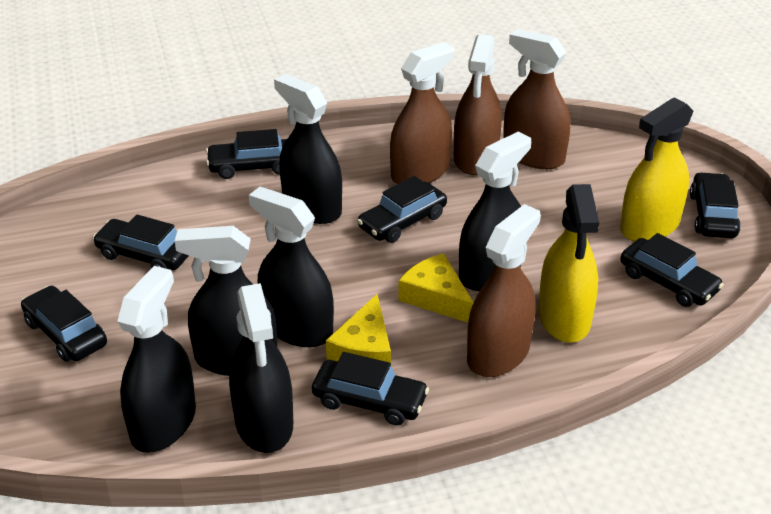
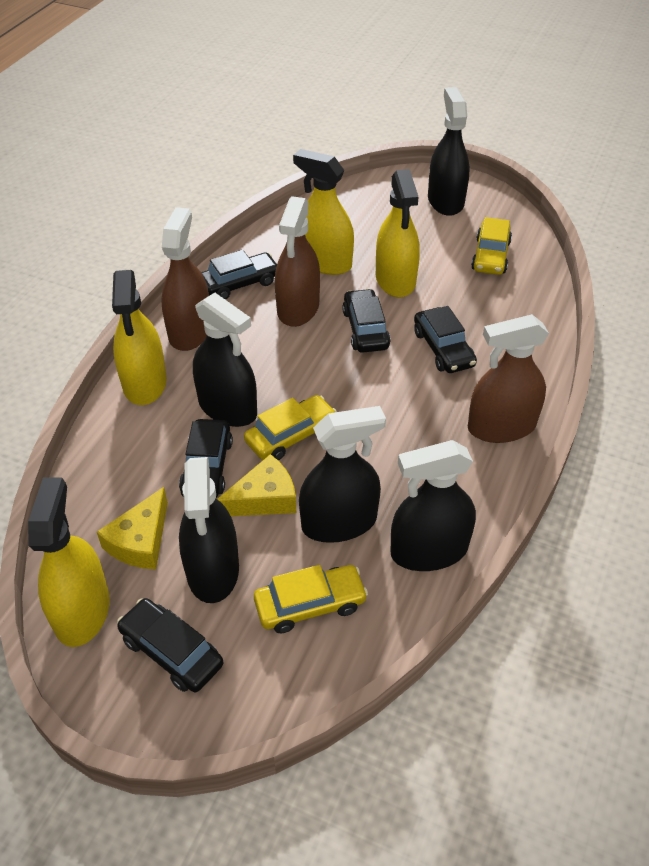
black car: [21,286,107,362] [93,214,189,270] [206,129,287,179] [312,352,429,426] [357,176,447,243] [620,233,724,307] [690,172,741,238] = 7 -> [117,598,223,692] [179,419,233,498] [201,250,277,300] [342,289,391,353] [414,306,477,373] = 5
black spray bottle: [117,266,196,453] [175,226,277,376] [229,283,293,453] [249,187,334,347] [274,74,342,224] [459,131,531,291] = 6 -> [179,457,239,603] [193,293,257,427] [299,406,386,543] [390,440,476,571] [428,87,469,216] = 5
brown spray bottle: [390,42,454,184] [454,34,502,175] [467,204,541,377] [503,29,570,169] = 4 -> [161,207,209,351] [275,196,320,327] [468,314,549,443] = 3
yellow car: none = 0 -> [244,395,337,460] [254,565,368,633] [471,217,512,275] = 3
yellow spray bottle: [538,184,599,343] [620,97,694,241] = 2 -> [28,478,110,647] [112,270,167,405] [293,149,354,275] [376,169,420,297] = 4

